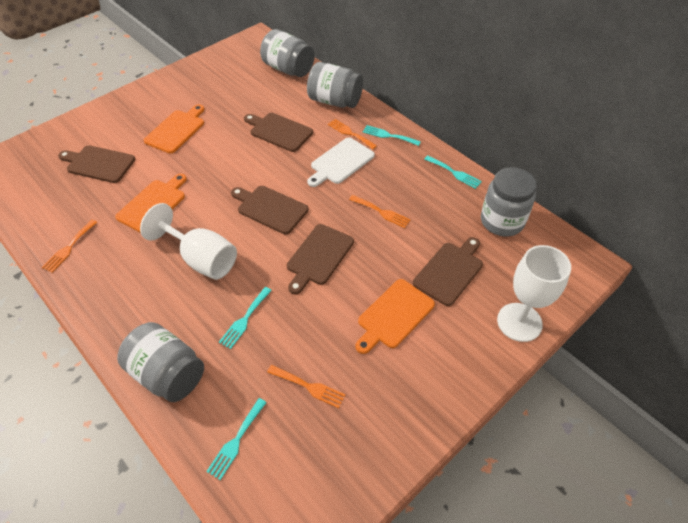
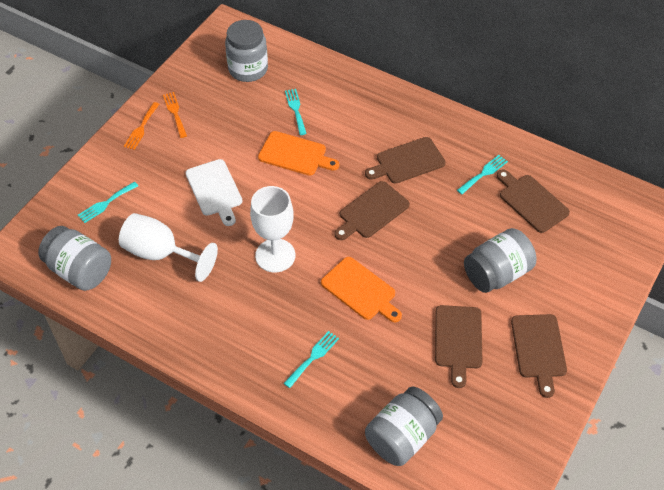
orange cutting board: [115,174,187,233] [144,104,204,154] [355,279,435,354] = 3 -> [258,131,339,176] [321,257,402,322] = 2
orange fork: [42,220,97,272] [267,365,345,408] [328,119,377,149] [349,195,411,228] = 4 -> [124,102,160,150] [163,92,187,138] = 2

